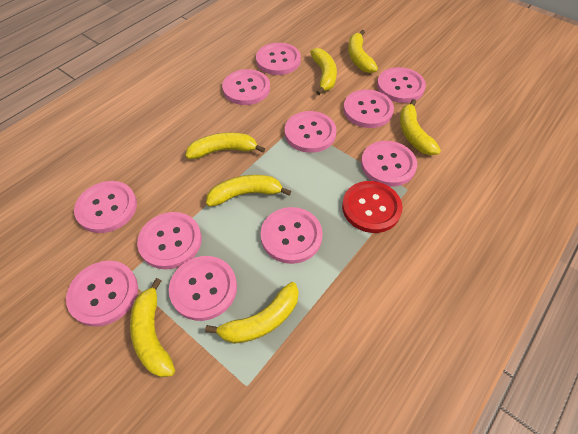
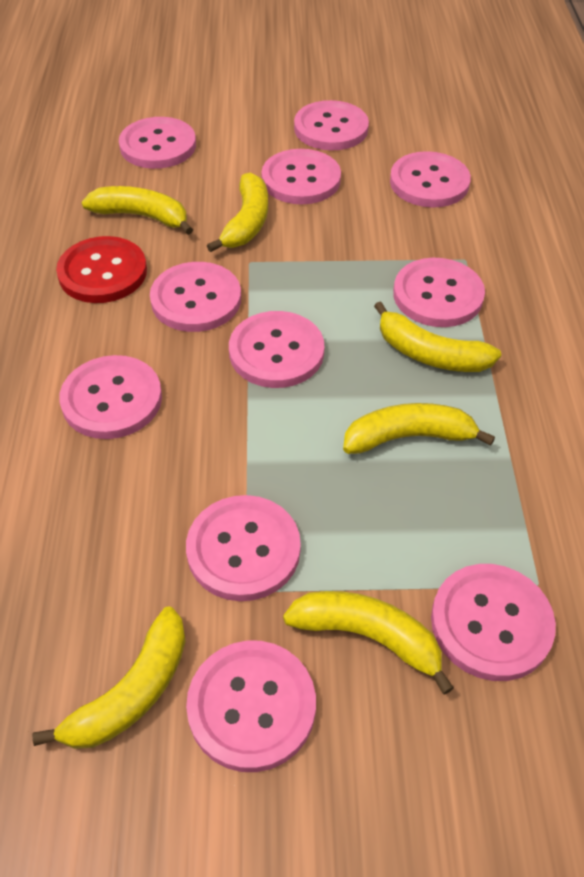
yellow banana: [130,278,175,378] [185,133,265,159] [205,282,299,344] [206,175,291,207] [310,48,337,95] [348,30,378,73] [400,99,441,155] = 7 -> [32,607,186,749] [81,186,193,235] [207,173,268,252] [283,591,454,695] [343,403,495,454] [374,301,501,372] = 6

